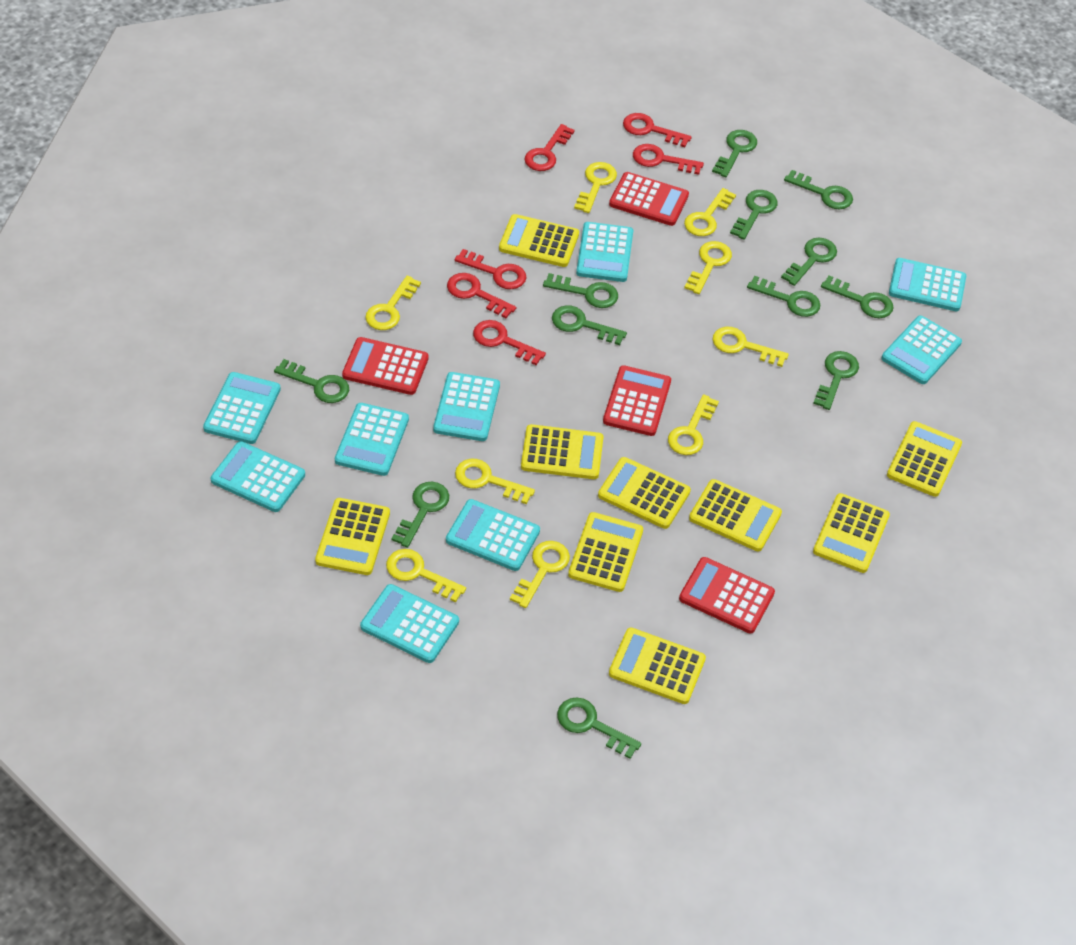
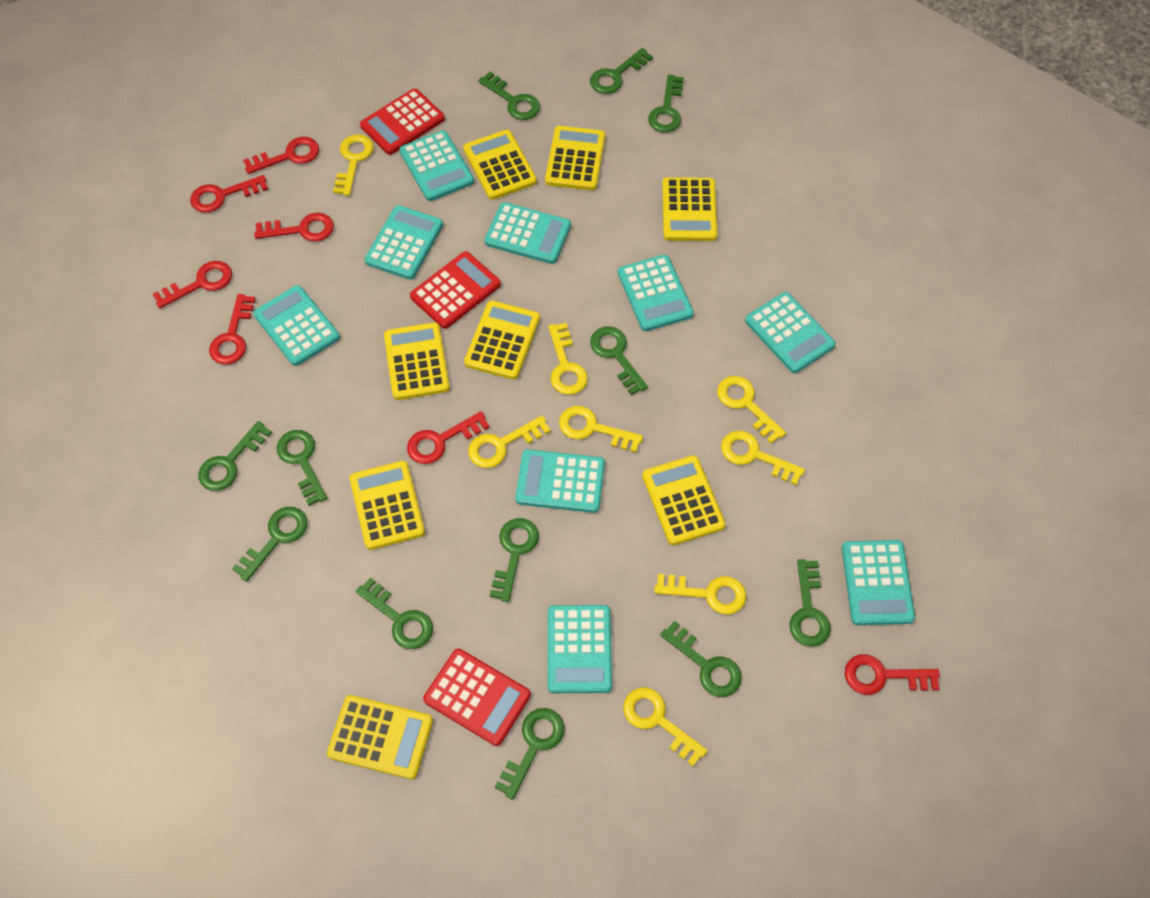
red calculator: [342,337,429,395] [603,365,671,436] [609,172,689,226] [679,557,775,634] = 4 -> [360,88,445,155] [410,251,501,329] [423,649,531,746] = 3
red key: [447,273,516,318] [455,249,527,289] [473,320,546,365] [525,124,575,171] [623,113,692,147] [633,144,704,175] = 6 -> [153,261,232,309] [190,175,268,213] [209,294,256,365] [243,137,319,174] [254,213,334,242] [407,411,490,464] [845,654,940,695] = 7
yellow calculator: [315,498,390,575] [499,214,579,267] [521,424,603,479] [568,512,643,592] [598,457,691,529] [609,628,706,704] [689,479,782,552] [813,493,890,573] [887,421,962,497] = 9 -> [327,695,433,779] [350,461,425,550] [384,322,450,400] [463,130,537,200] [464,301,540,380] [545,126,605,190] [642,455,726,545] [662,177,718,241] = 8
yellow key: [365,275,421,330] [386,549,466,602] [455,459,535,504] [510,541,570,608] [574,162,617,213] [668,394,719,455] [684,188,736,236] [684,241,732,294] [712,327,789,367] = 9 -> [333,134,374,196] [468,416,551,468] [548,323,588,395] [559,406,643,453] [623,688,708,766] [654,574,746,615] [717,376,786,444] [721,431,805,485] = 8

